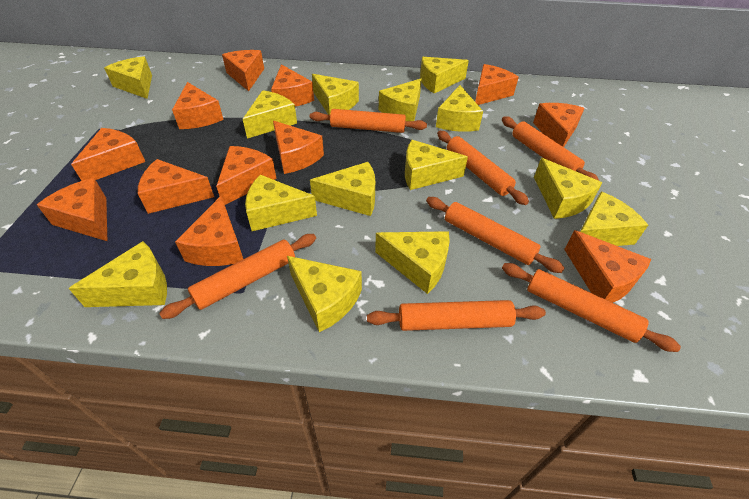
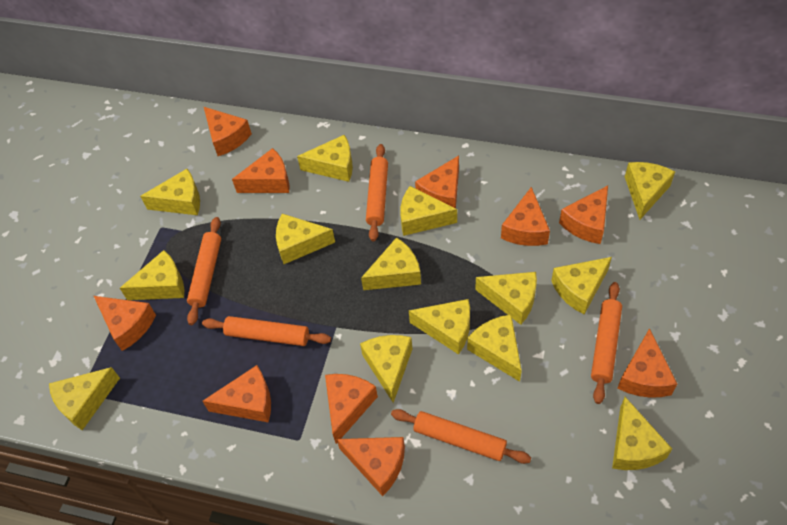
orange cheese: [37,178,107,241] [71,128,145,181] [138,159,214,214] [172,82,224,129] [175,196,243,266] [216,146,277,205] [222,50,264,91] [271,64,314,106] [273,121,324,174] [475,64,519,105] [533,103,584,147] [564,230,651,303] = 12 -> [94,296,156,351] [202,365,271,423] [204,107,252,156] [232,148,289,193] [325,374,378,444] [336,437,405,496] [415,156,459,208] [501,187,550,246] [559,186,608,244] [617,328,677,398] = 10
orange rolling pin: [159,234,316,319] [310,109,427,133] [367,300,546,331] [426,197,565,273] [437,131,529,205] [502,116,599,181] [502,263,681,352] = 7 -> [187,217,221,325] [202,316,331,346] [366,144,388,241] [391,409,531,464] [591,282,622,404] = 5

